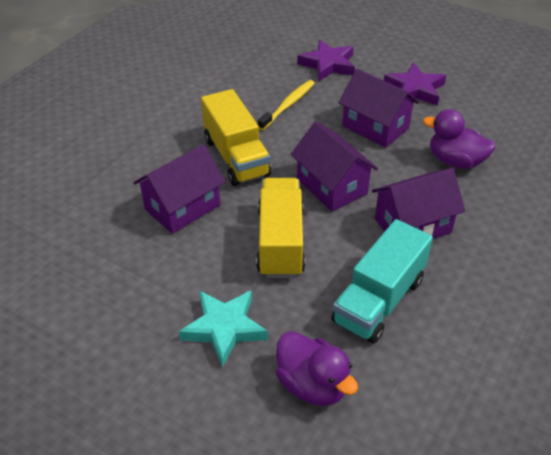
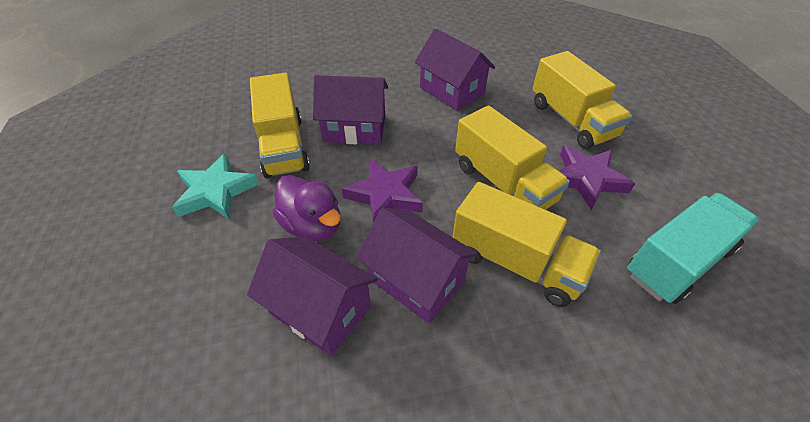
purple duck: [276,331,358,406] [423,109,496,169] = 2 -> [272,175,341,241] = 1
yellow toothbrush: [258,80,315,130] = 1 -> none = 0
yellow truck: [201,89,271,186] [256,178,305,278] = 2 -> [250,73,310,178] [453,182,601,307] [455,105,570,210] [532,51,632,149] = 4

